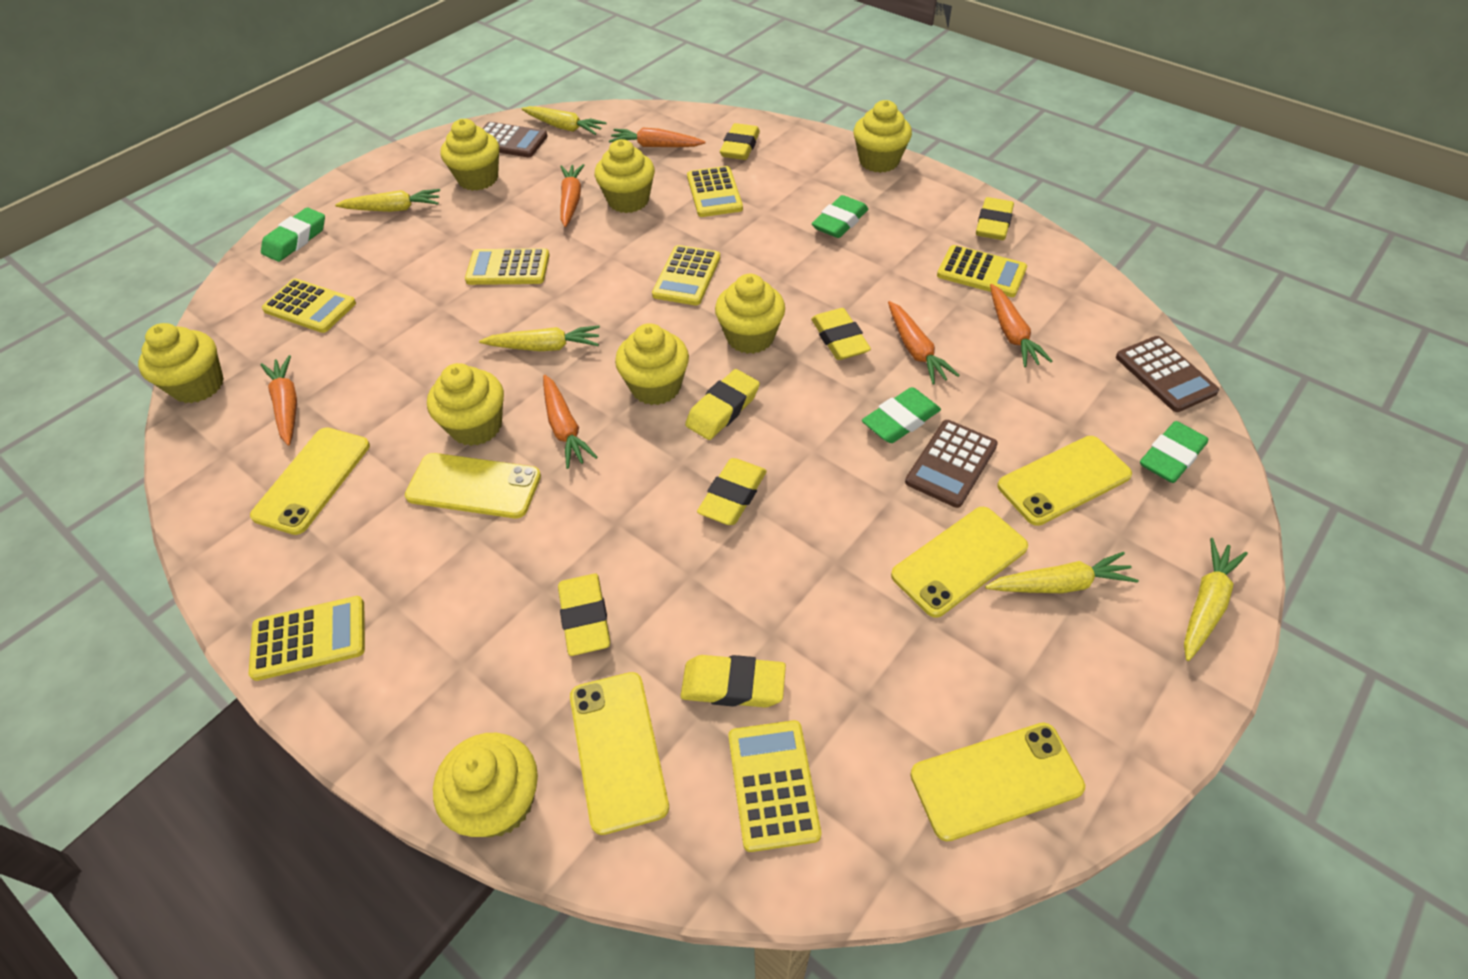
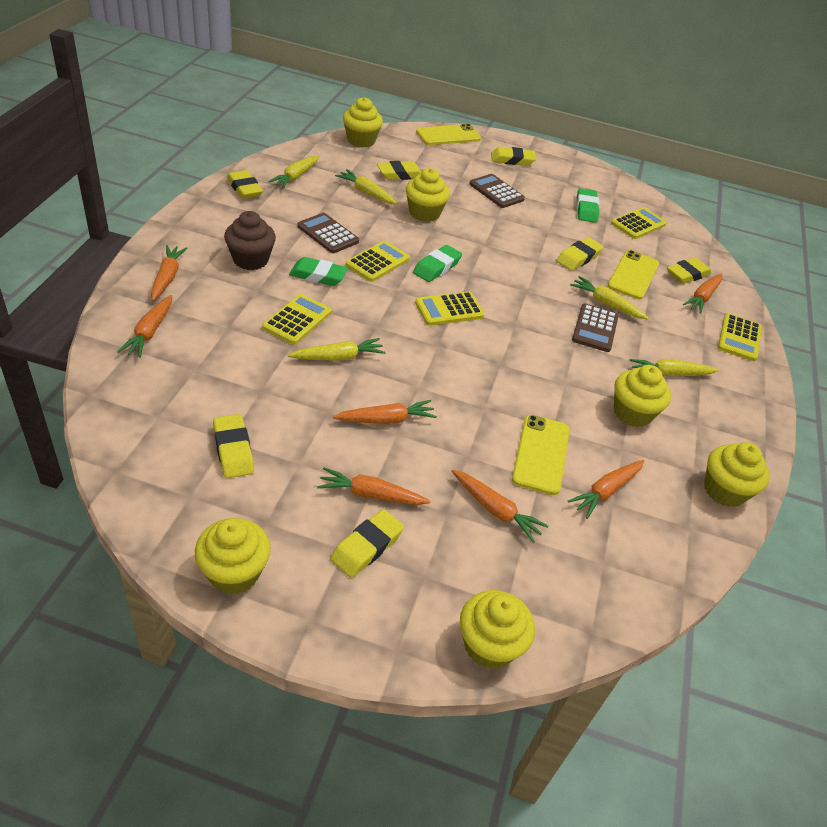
brown cupcake: none = 0 -> [224,211,276,270] = 1
green eraser: [261,208,325,262] [812,195,868,238] [862,387,941,443] [1140,421,1208,483] = 4 -> [289,257,348,286] [413,245,462,282] [576,188,599,223] = 3
orange carrot: [261,355,297,446] [543,375,598,469] [560,164,584,227] [609,128,705,147] [888,301,960,385] [990,284,1052,367] = 6 -> [117,295,172,358] [151,245,188,301] [317,467,431,505] [333,400,437,424] [452,470,548,543] [568,460,644,519] [683,273,723,314] = 7
yellow calculator: [249,596,365,681] [262,279,356,333] [465,248,550,285] [652,245,720,305] [687,166,743,217] [729,720,821,852] [937,245,1027,297] = 7 -> [262,294,332,345] [346,241,410,282] [415,292,485,326] [611,207,667,239] [718,313,762,361] = 5
yellow cupcake: [138,323,224,403] [427,363,504,446] [433,733,538,837] [441,119,499,191] [595,139,655,213] [615,323,689,405] [715,274,785,354] [853,100,912,173] = 8 -> [195,518,271,594] [343,97,383,147] [406,168,450,222] [460,590,535,669] [614,365,671,427] [704,442,770,507] = 6
yellow phone: [250,427,370,535] [405,453,541,518] [570,672,669,835] [891,507,1028,618] [910,723,1085,841] [997,436,1132,526] = 6 -> [416,124,481,145] [512,415,570,495] [608,250,659,299] = 3

